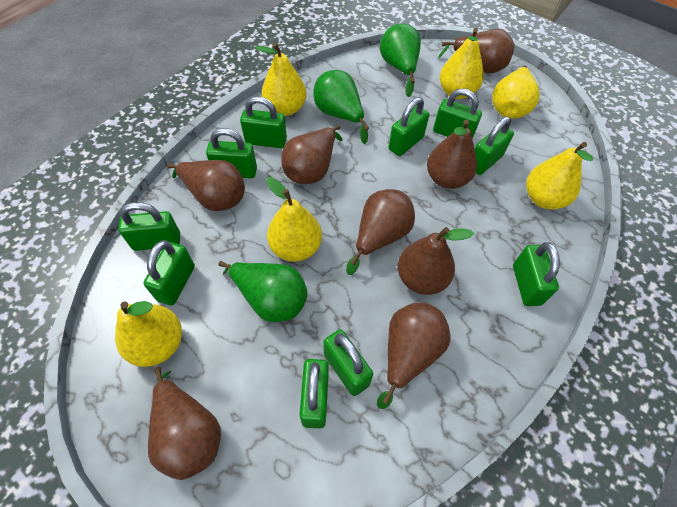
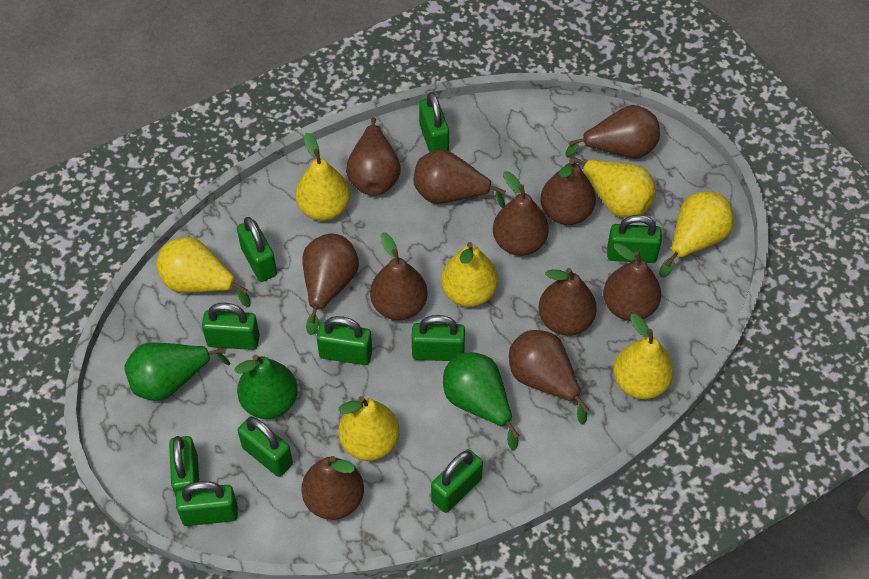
brown pear: [148,367,221,480] [167,160,245,211] [281,125,342,184] [346,189,415,275] [377,302,450,409] [398,227,474,295] [427,120,477,189] [438,29,515,74] = 8 -> [301,456,364,520] [303,233,359,335] [346,117,401,196] [370,232,428,320] [413,149,506,208] [493,171,549,256] [509,330,589,424] [538,268,597,335] [540,159,596,225] [565,105,660,159] [603,243,661,321] = 11
yellow pear: [115,301,182,367] [255,43,306,116] [266,177,322,262] [440,28,484,99] [492,65,540,119] [526,142,593,209] = 6 -> [156,237,251,307] [295,133,351,221] [339,396,399,461] [441,242,498,307] [573,157,656,217] [613,314,674,399] [659,191,734,278] = 7

